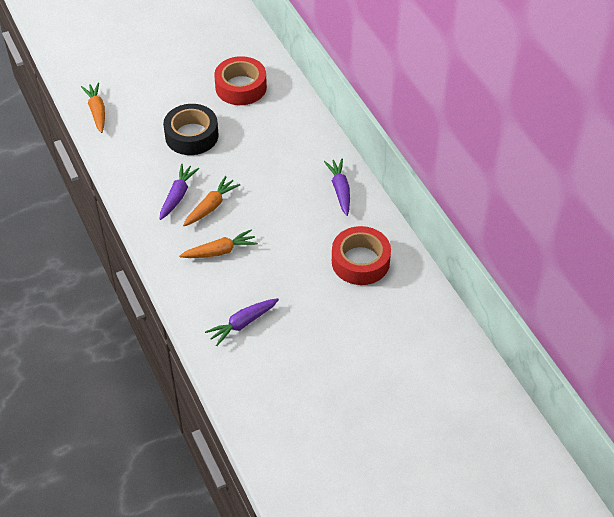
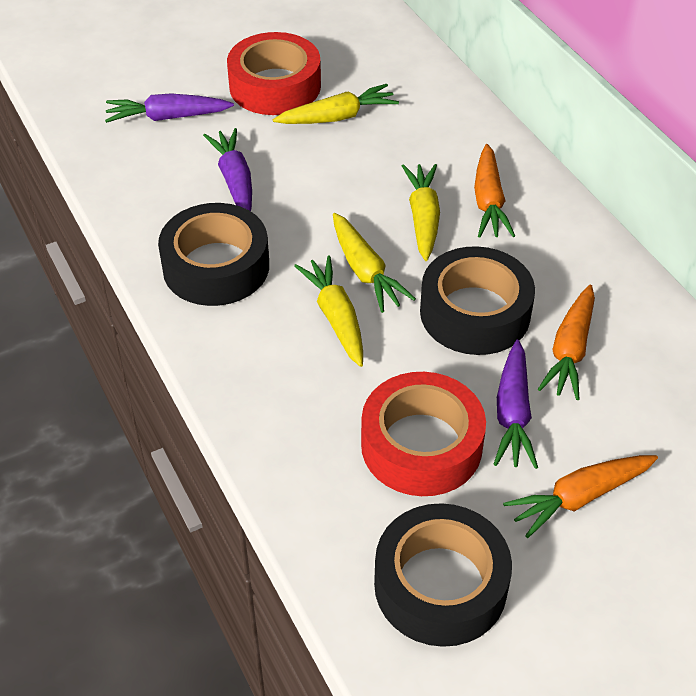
black tape: [163,104,219,155] = 1 -> [158,203,269,306] [374,503,512,647] [420,246,535,355] = 3
yellow carrot: none = 0 -> [273,84,399,124] [294,255,363,367] [333,213,416,313] [402,164,440,261] = 4

